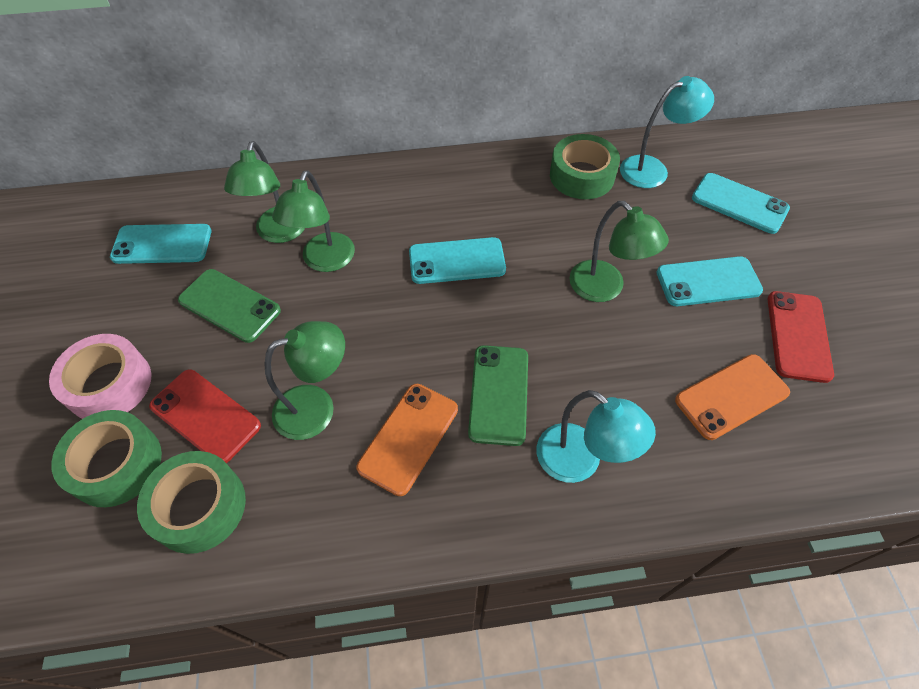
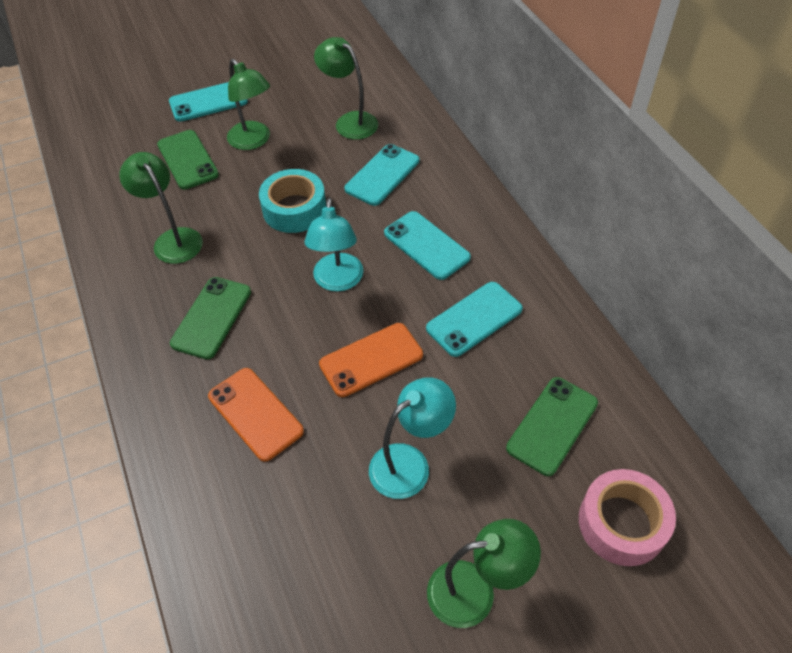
green phone: [178,269,281,343] [468,345,528,446] = 2 -> [157,130,219,190] [170,277,251,359] [506,377,598,476] = 3
green tape: [51,410,162,507] [137,451,246,554] [550,134,620,199] = 3 -> none = 0
red phone: [149,369,261,463] [768,291,834,383] = 2 -> none = 0
turquoise tape: none = 0 -> [259,169,326,233] = 1

